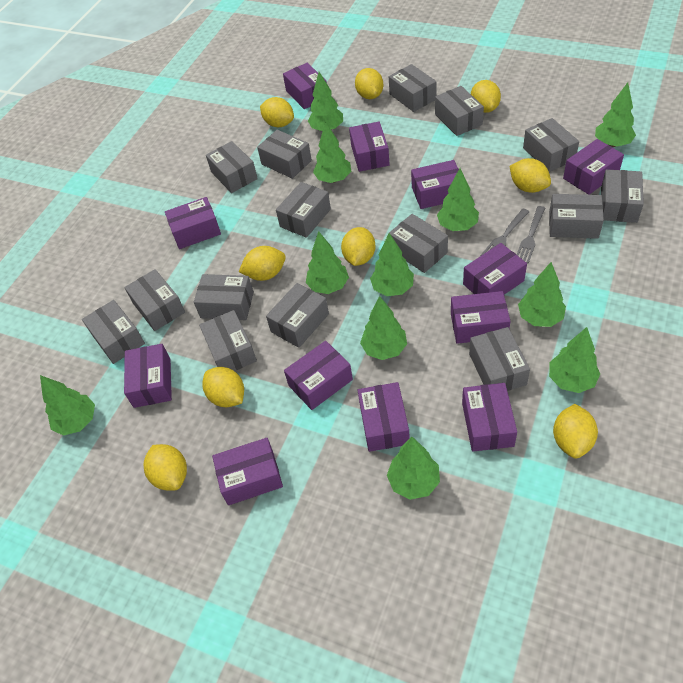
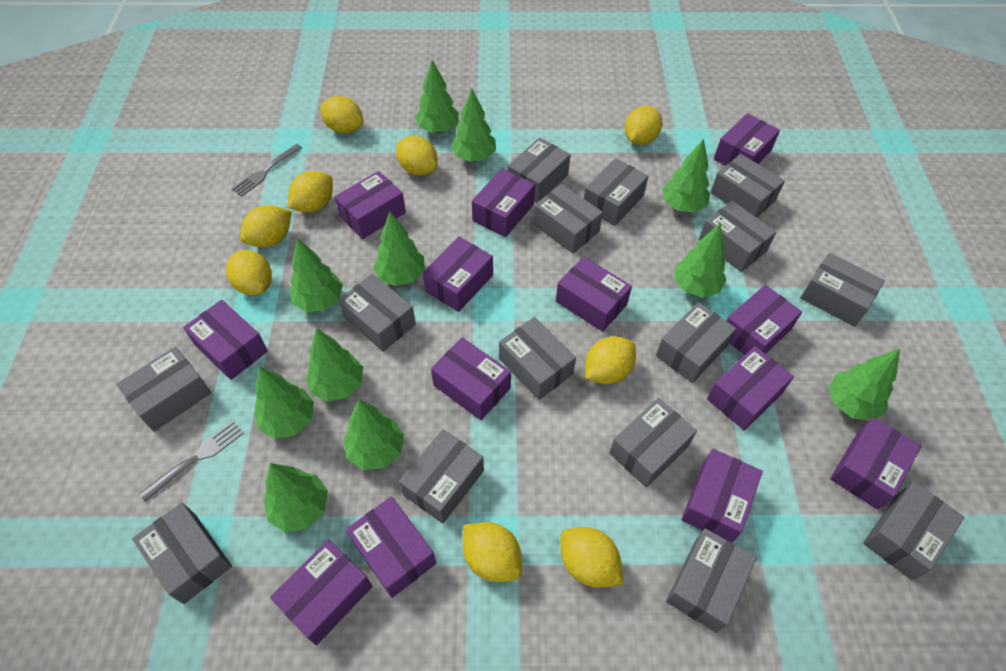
purple box: [124,344,172,408] [165,197,221,249] [212,438,283,505] [283,63,327,109] [284,341,353,410] [349,122,390,172] [358,382,410,452] [411,160,459,209] [451,291,510,344] [462,383,517,452] [463,243,527,295] [563,139,624,195] = 12 -> [183,300,268,380] [270,539,372,645] [334,171,406,239] [346,496,436,598] [423,237,493,312] [431,338,511,420] [472,169,535,237] [556,257,632,332] [681,449,763,543] [707,346,794,430] [714,113,780,166] [726,285,802,355] [830,417,921,509] = 13

